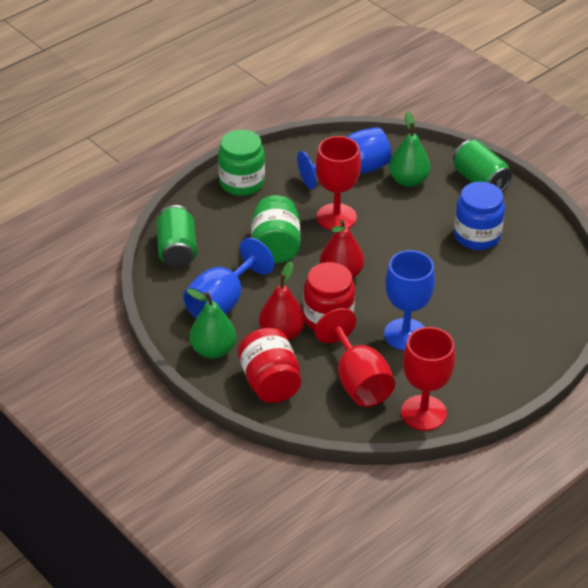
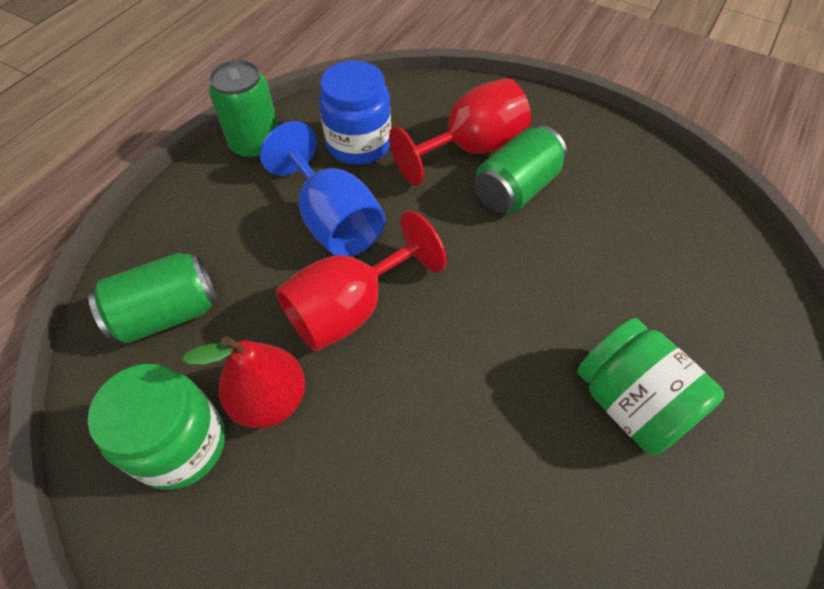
blue goblet: [183,238,274,318] [297,127,391,189] [384,250,435,350] = 3 -> [260,121,386,257] = 1
green can: [156,205,197,268] [453,140,512,191] = 2 -> [88,252,218,344] [209,60,279,159] [474,125,567,213] = 3
green pear: [187,288,236,359] [389,112,430,187] = 2 -> none = 0
red goblet: [315,308,395,407] [316,136,361,230] [401,327,455,431] = 3 -> [276,210,447,352] [389,78,531,186] = 2
red jar: [238,328,301,403] [303,262,355,331] = 2 -> none = 0
red pear: [259,261,305,341] [320,219,364,279] = 2 -> [182,336,305,428] = 1

